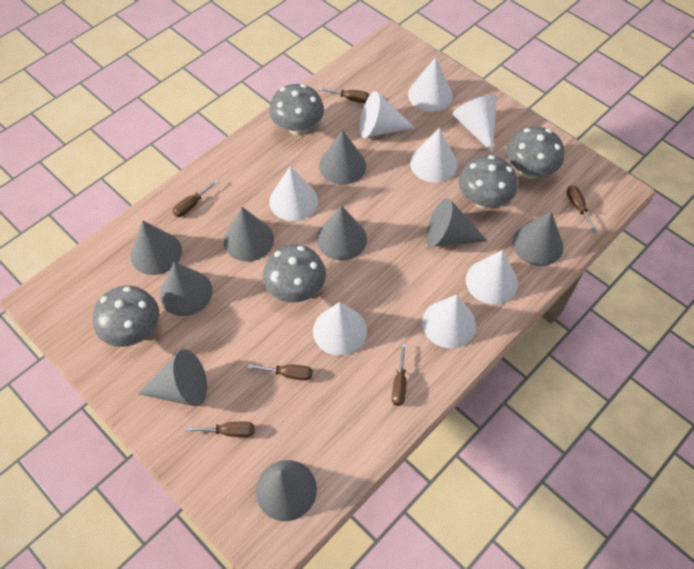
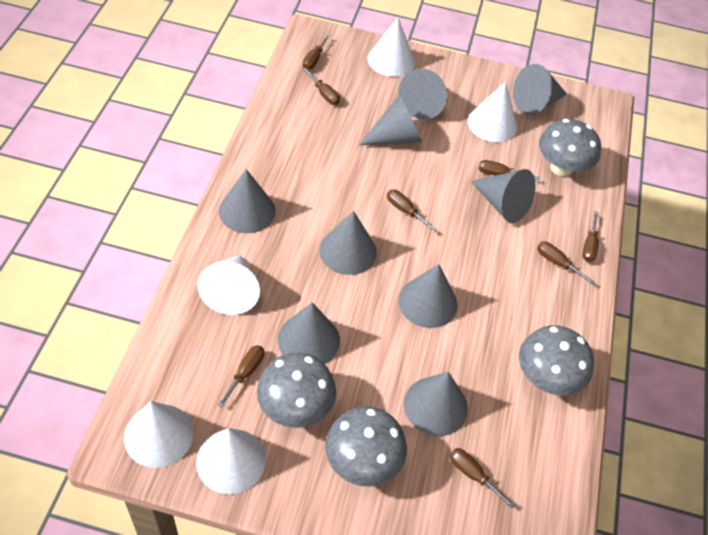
brown screwdriver: [172,180,219,217] [186,422,255,437] [247,364,313,381] [319,88,370,103] [392,344,406,406] [567,185,598,233] = 6 -> [218,345,264,407] [302,68,340,105] [303,34,330,70] [387,189,437,232] [450,448,515,509] [479,160,540,180] [537,241,595,285] [582,211,599,262] = 8
grey mushroom: [93,285,159,347] [263,244,326,303] [269,84,324,135] [459,155,518,209] [507,126,564,179] = 5 -> [257,353,336,428] [325,406,407,487] [519,325,594,396] [539,119,601,176] = 4
white cone: [269,166,318,221] [313,302,367,356] [359,91,415,138] [408,57,453,112] [410,128,457,183] [422,295,476,348] [452,94,497,153] [466,250,518,305] = 8 -> [124,401,194,468] [196,428,266,494] [197,255,260,315] [368,17,415,77] [468,82,517,142] = 5

